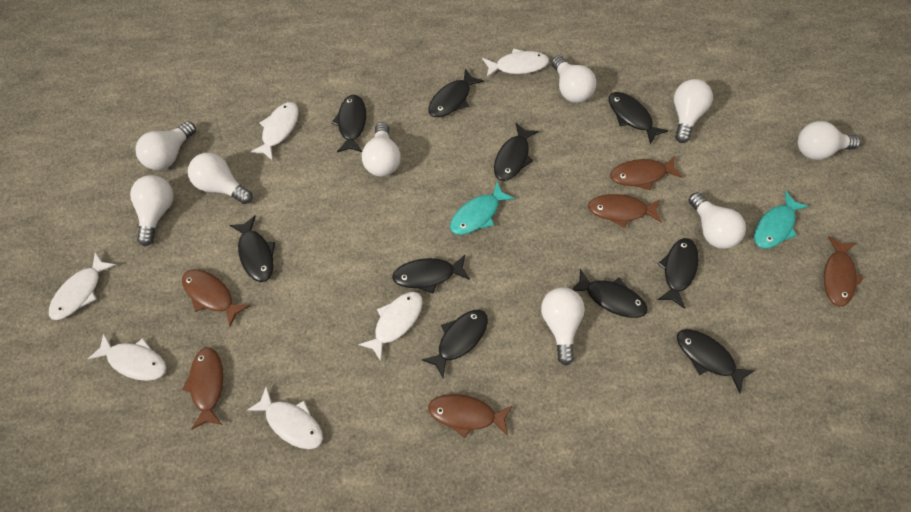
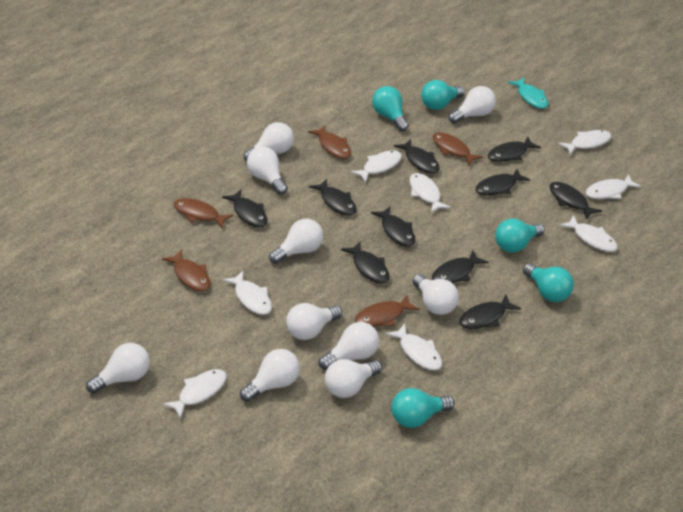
brown fish: [182,269,250,327] [182,347,223,430] [428,394,512,438] [588,194,662,228] [610,156,683,190] [824,236,864,306] = 6 -> [162,250,211,292] [174,198,234,228] [308,125,352,159] [355,295,420,327] [433,132,483,166] = 5
turquoise fish: [450,182,515,235] [754,191,809,249] = 2 -> [508,78,548,109] = 1
turquoise light bulb: none = 0 -> [372,86,409,131] [391,388,455,428] [421,80,465,110] [495,219,545,253] [523,263,574,302] = 5
white fish: [49,252,116,320] [88,333,167,381] [247,386,323,449] [250,102,299,161] [358,292,423,361] [482,48,549,77] = 6 -> [162,369,227,419] [223,271,272,315] [351,150,402,183] [385,324,442,370] [410,173,451,213] [558,130,611,155] [559,215,618,252] [585,174,641,199] = 8
white light bulb: [130,175,174,246] [136,121,196,170] [188,153,253,204] [362,122,401,177] [541,287,585,366] [552,56,596,103] [674,79,713,143] [689,192,746,249] [798,121,861,160] = 9 -> [86,343,150,393] [240,349,300,402] [244,122,294,161] [247,147,288,195] [269,219,323,264] [286,303,342,340] [319,322,379,370] [325,359,382,398] [412,274,459,315] [449,86,496,124] = 10

